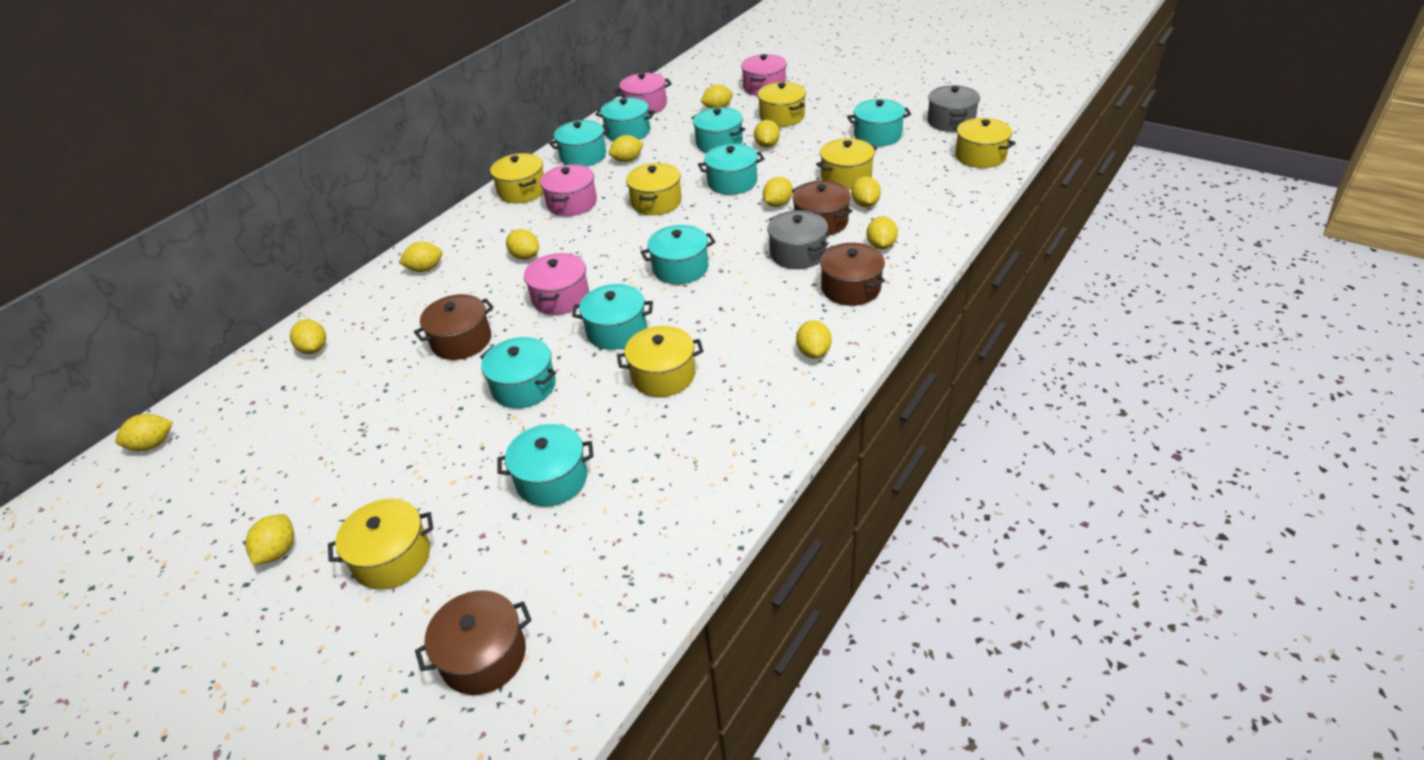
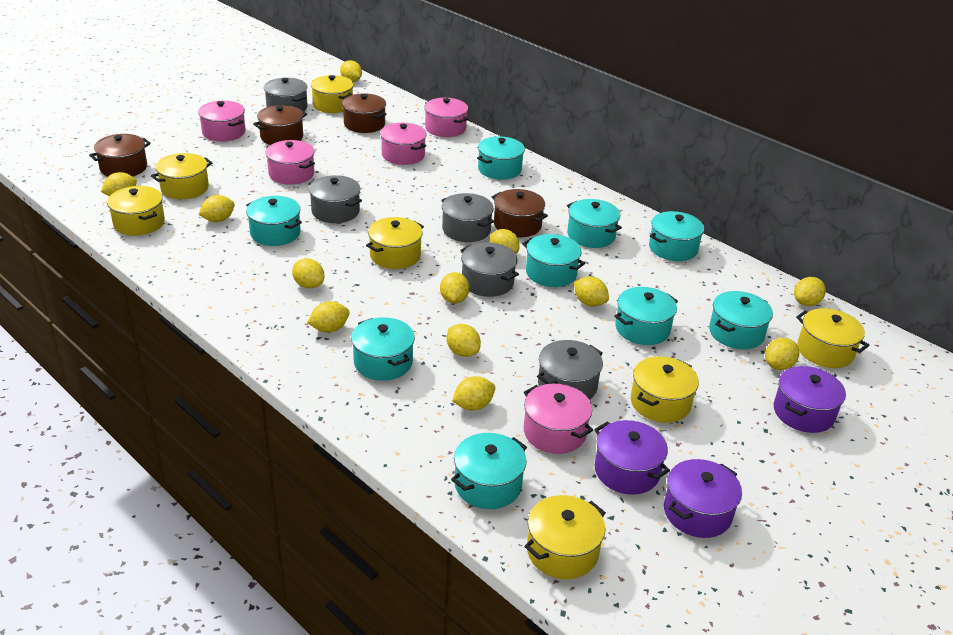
grey pot: [767,210,828,269] [927,85,980,132] = 2 -> [264,78,307,111] [308,175,362,223] [441,193,494,242] [460,242,519,297] [537,340,603,400] = 5
pink pot: [524,253,589,315] [540,164,597,216] [614,73,672,115] [741,54,787,96] = 4 -> [198,101,246,141] [265,140,315,185] [380,123,427,165] [424,98,468,137] [524,384,593,454] = 5
purple pot: none = 0 -> [594,420,670,495] [664,459,742,538] [774,366,846,433] = 3

